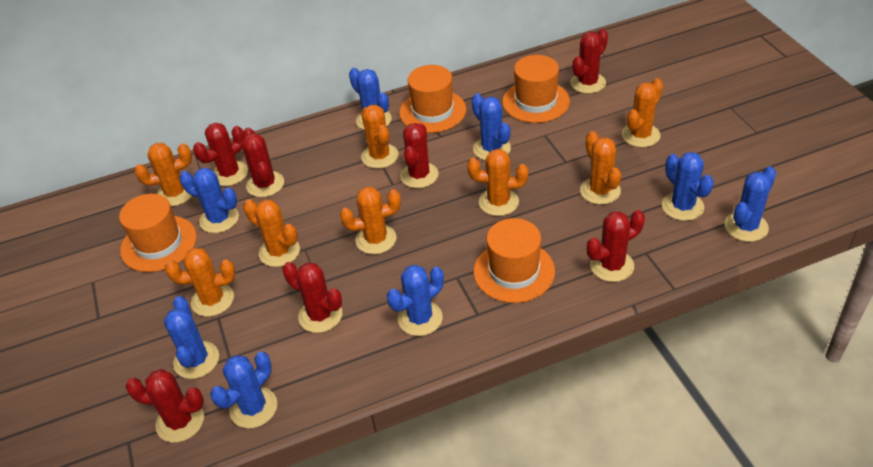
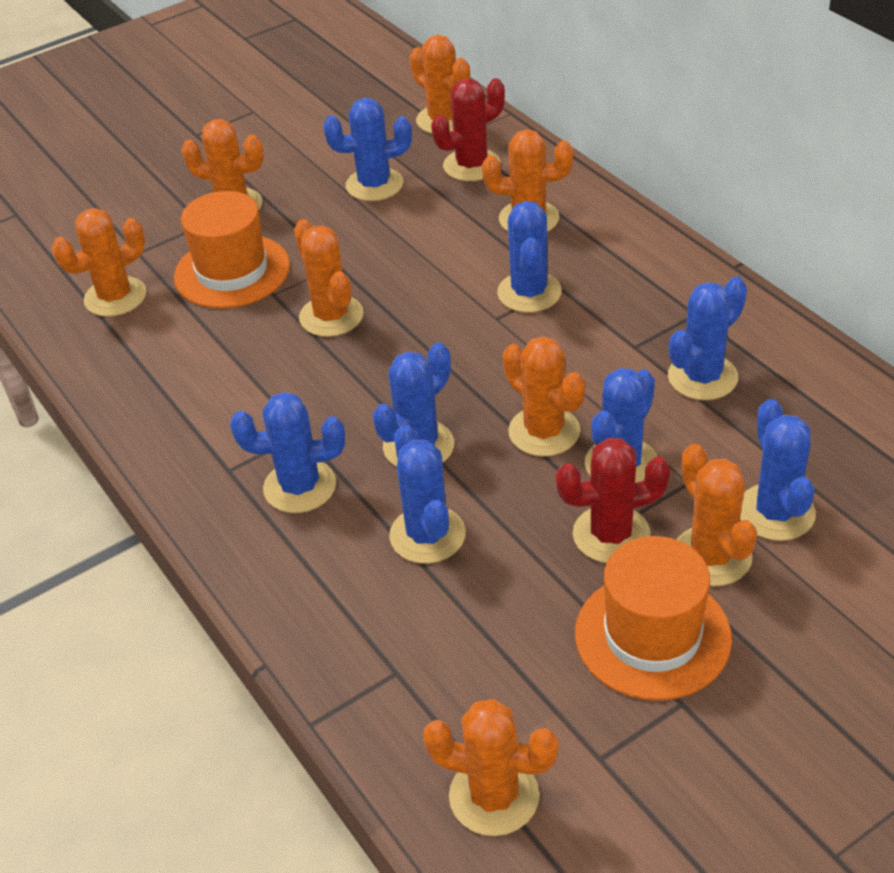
orange hat: [119,194,197,272] [399,65,466,133] [473,218,555,303] [502,55,570,123] = 4 -> [174,191,290,309] [575,536,732,701] = 2
red cactus: [125,369,204,443] [193,123,248,186] [242,128,284,197] [282,262,342,333] [400,123,439,188] [570,29,608,94] [587,210,645,282] = 7 -> [431,78,505,181] [556,438,670,563] = 2

